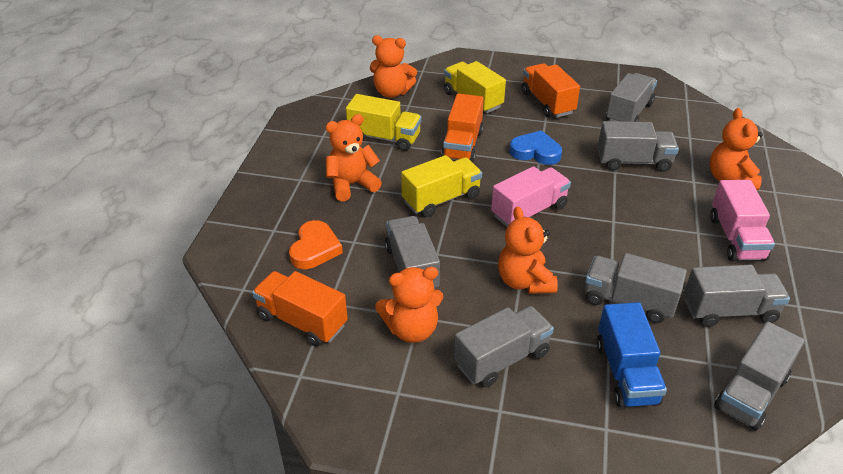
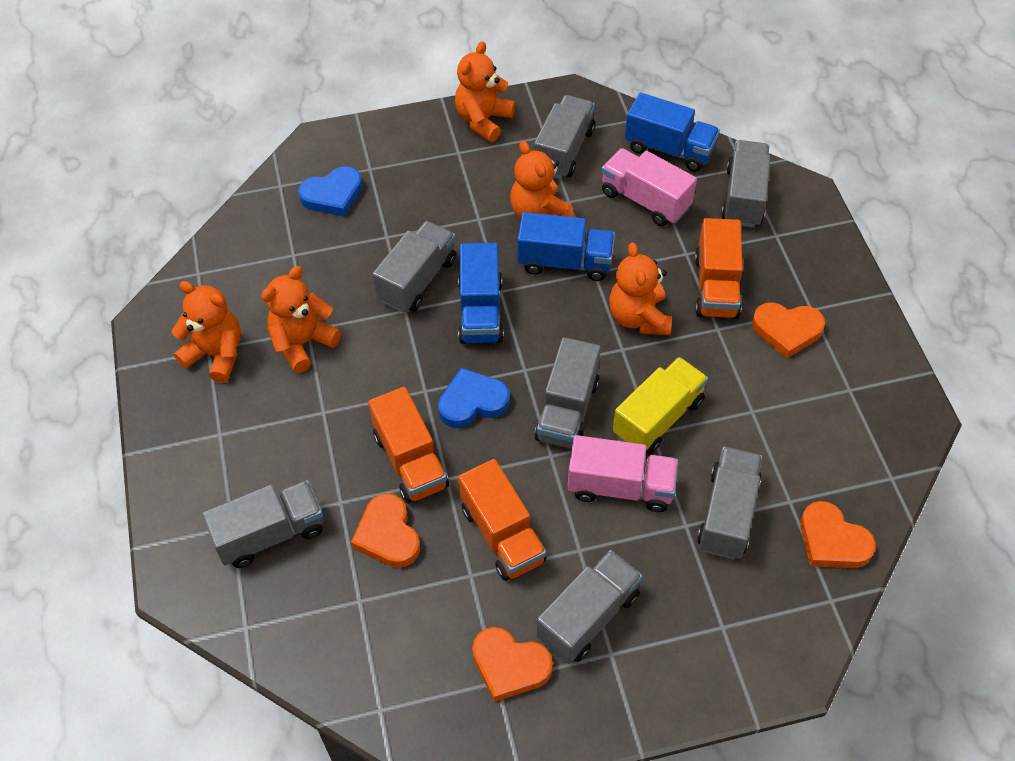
blue heart: [509,130,562,165] = 1 -> [298,166,362,217] [438,368,510,428] = 2
blue truck: [597,302,667,408] = 1 -> [458,243,504,344] [517,212,615,281] [625,93,720,172] = 3
orange heart: [289,220,343,269] = 1 -> [351,493,420,568] [472,627,553,702] [752,302,825,358] [800,501,876,568] = 4
yellow truck: [346,94,422,151] [401,155,482,217] [444,61,506,113] = 3 -> [613,357,708,454] = 1

